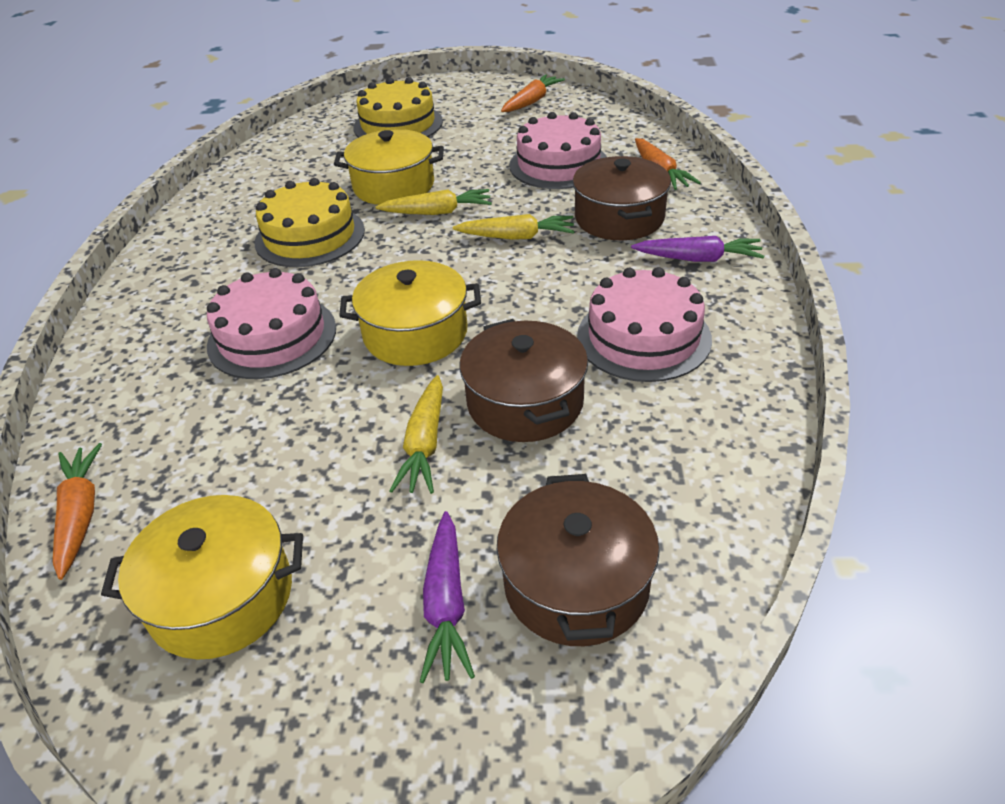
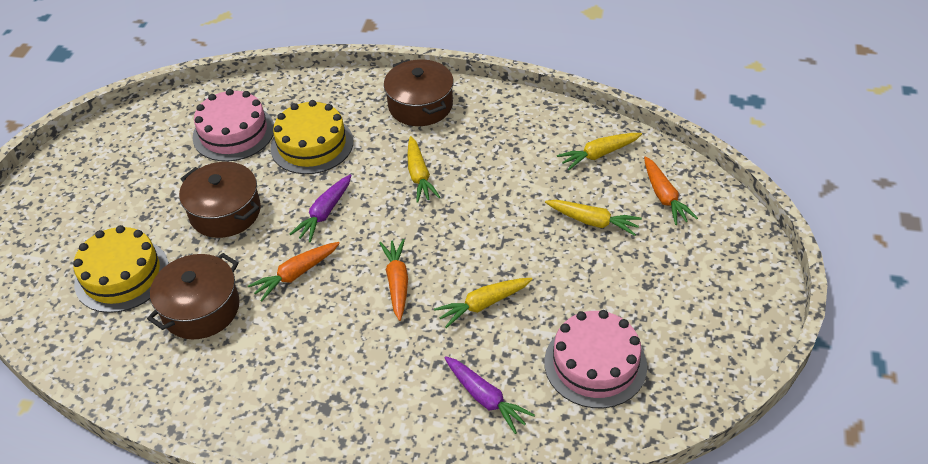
pink cake: [207,268,336,379] [509,112,607,189] [577,267,712,382] = 3 -> [192,89,274,162] [544,310,647,408] = 2
yellow carrot: [376,189,492,215] [389,375,443,494] [453,214,575,240] = 3 -> [408,136,440,203] [434,278,532,328] [545,200,642,236] [557,133,642,171] = 4
yellow pot: [101,495,303,660] [334,129,444,205] [339,260,481,366] = 3 -> none = 0

